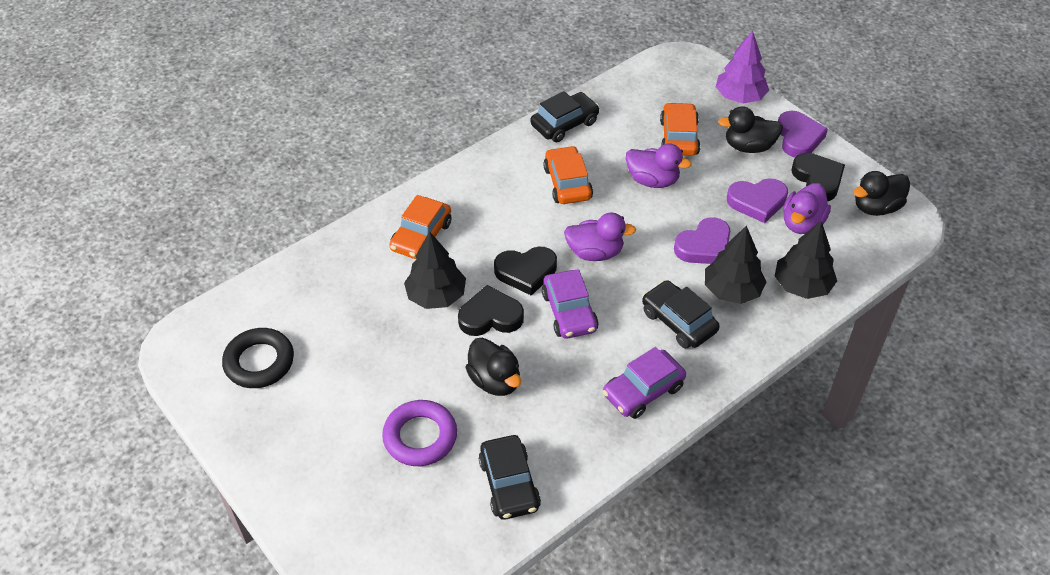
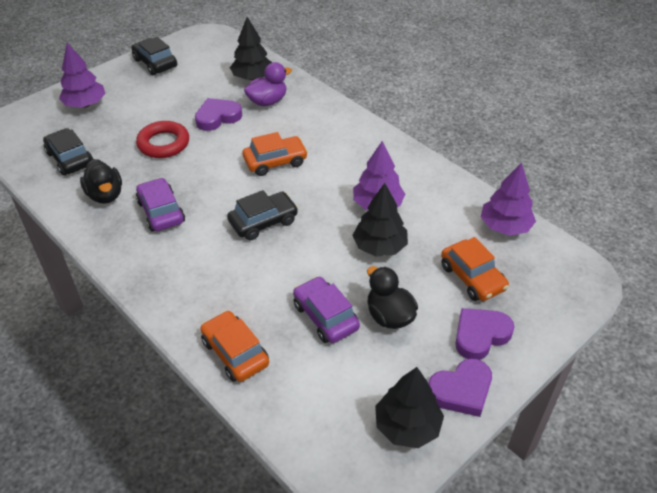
black duck: [465,338,521,396] [718,106,783,153] [853,171,910,216] = 3 -> [80,159,122,204] [367,266,418,329] = 2
black heart: [458,285,524,336] [494,247,557,296] [791,153,845,201] = 3 -> none = 0
black ring: [222,328,294,388] = 1 -> none = 0
purple duck: [564,213,636,261] [626,143,692,188] [783,183,831,234] = 3 -> [244,62,292,106] = 1
purple ring: [382,400,457,466] = 1 -> none = 0
purple tree: [716,30,769,103] = 1 -> [59,43,106,108] [353,141,405,210] [481,162,536,236] = 3
red ring: none = 0 -> [136,121,189,158] = 1

